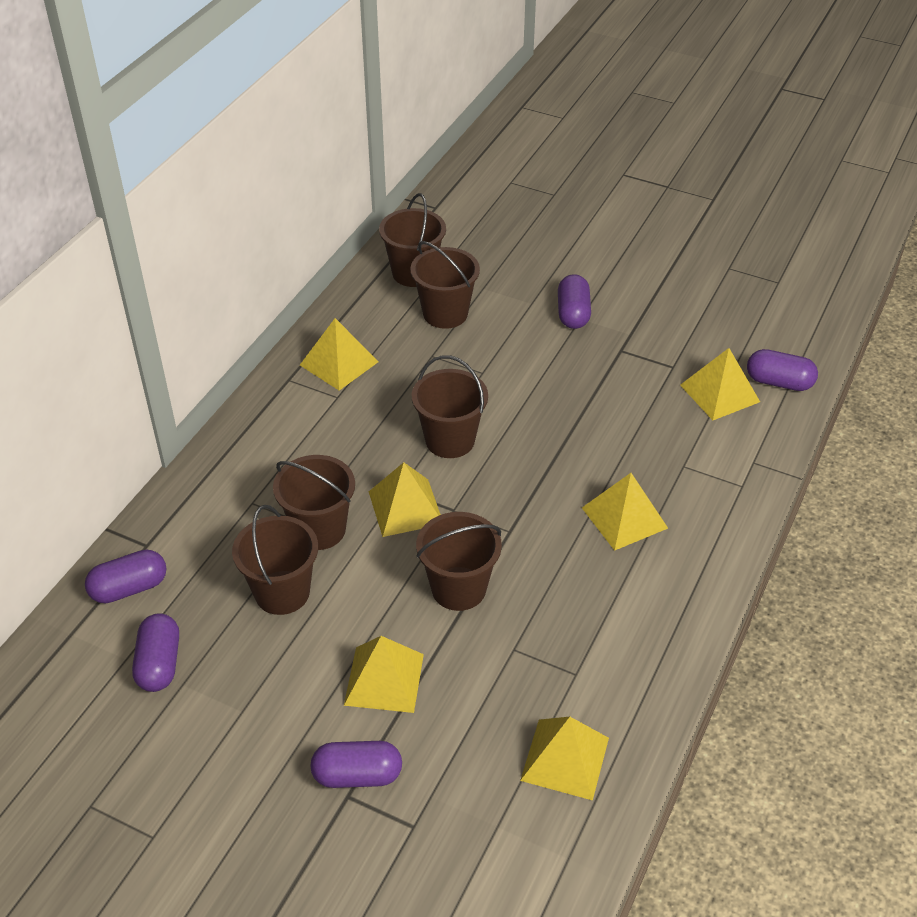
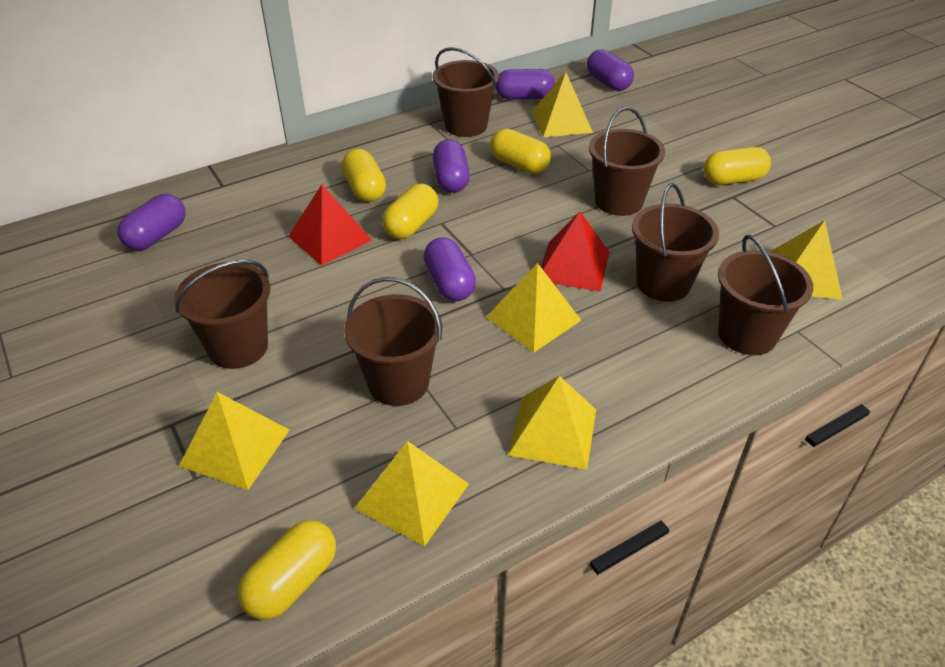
red pyramid: none = 0 -> [288,184,372,266] [541,211,610,291] = 2
yellow capsule: none = 0 -> [238,520,336,620] [342,149,386,202] [382,184,439,239] [490,129,551,174] [704,147,771,185] = 5

